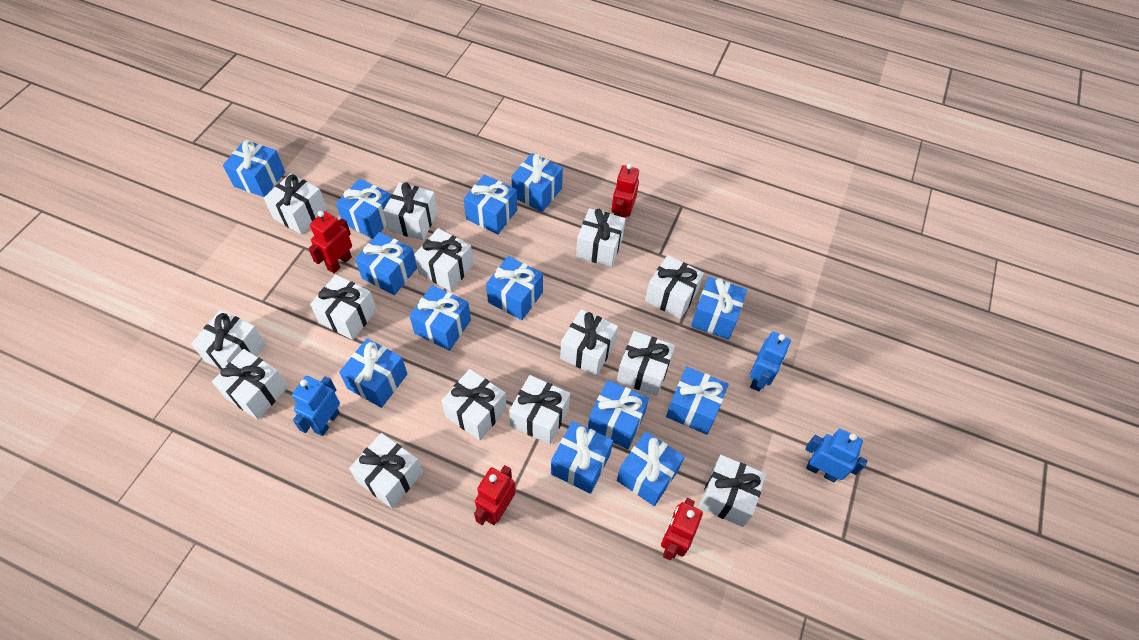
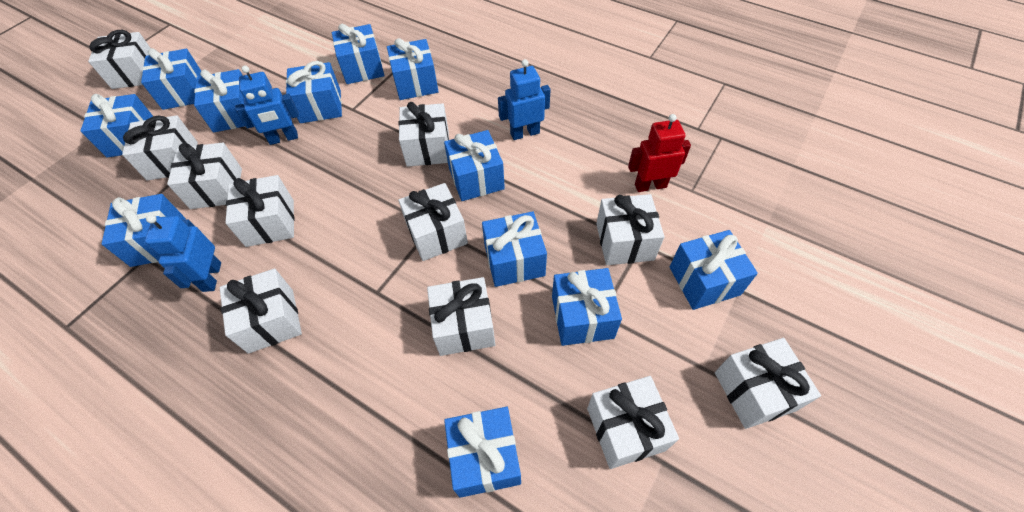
blue gift: [223,139,285,197] [336,179,391,239] [339,338,407,408] [355,232,417,295] [409,285,471,351] [464,175,517,234] [486,256,543,320] [511,153,563,212] [551,421,613,494] [588,380,649,449] [617,431,684,506] [666,367,729,435] [691,277,747,340] = 13 -> [80,94,153,158] [102,194,186,267] [141,48,201,110] [194,69,245,132] [286,61,342,123] [332,23,385,84] [387,38,439,100] [444,130,505,201] [444,407,521,498] [482,211,547,287] [552,268,622,346] [670,230,758,310] = 12
red robot: [308,211,352,274] [474,465,516,525] [611,163,639,218] [661,498,703,560] = 4 -> [628,114,691,192] = 1
white gift: [191,310,266,370] [212,349,288,420] [264,173,327,234] [310,275,377,340] [349,433,423,509] [383,182,438,241] [414,228,473,291] [441,369,507,440] [509,375,570,444] [560,309,618,376] [576,208,626,267] [617,331,675,396] [645,255,704,319] [699,455,766,527] = 14 -> [88,30,150,89] [122,115,198,181] [167,143,242,209] [220,268,302,354] [225,175,294,247] [398,183,468,261] [399,102,449,167] [427,277,495,356] [587,376,679,469] [596,194,664,265] [715,338,821,429] = 11

